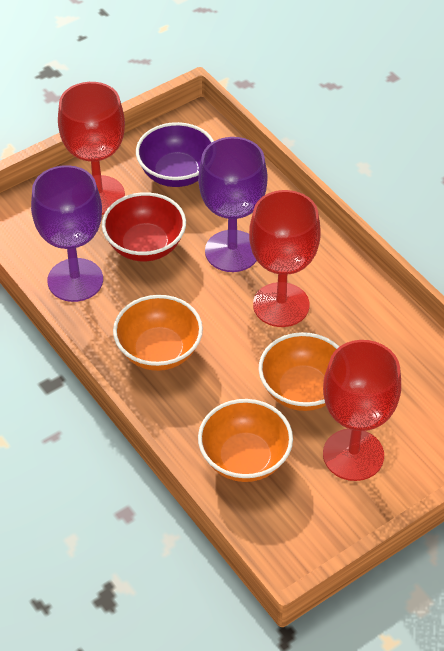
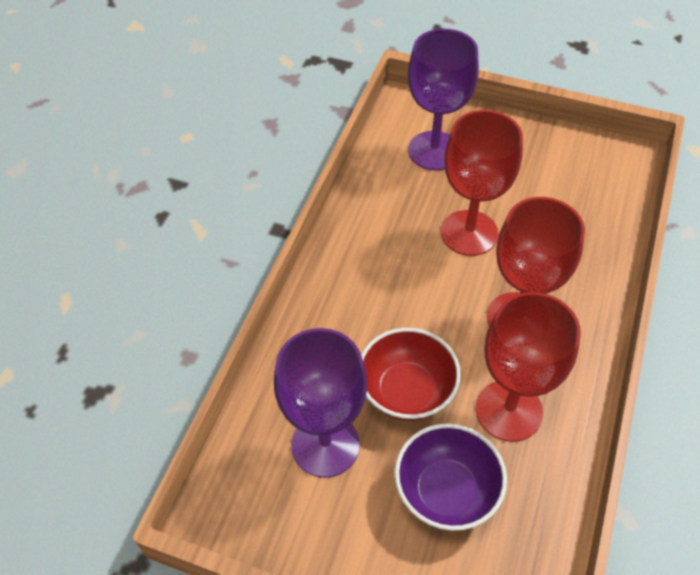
orange bowl: [113,295,203,371] [198,399,293,482] [259,332,339,411] = 3 -> none = 0

